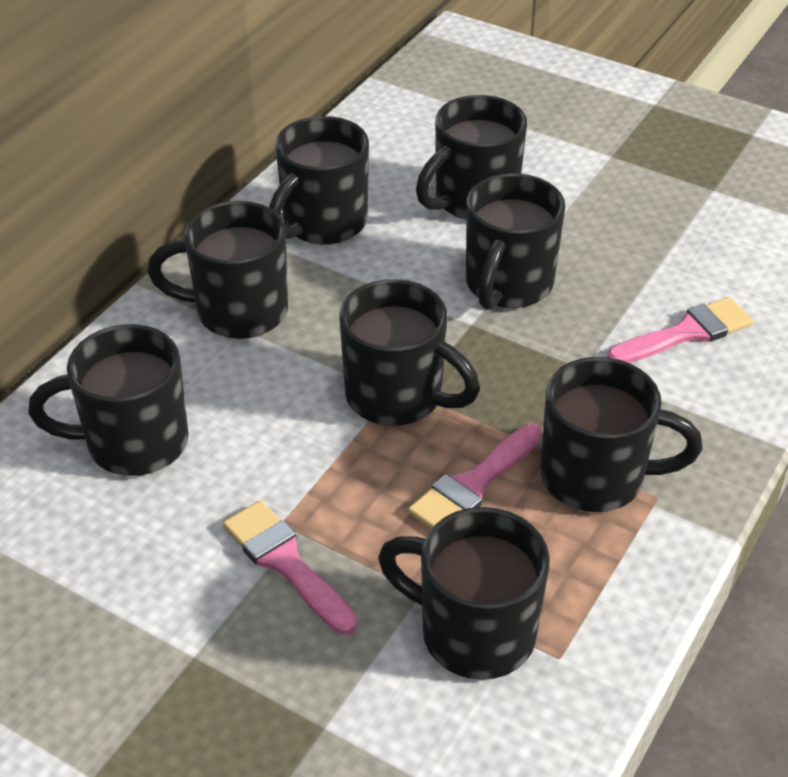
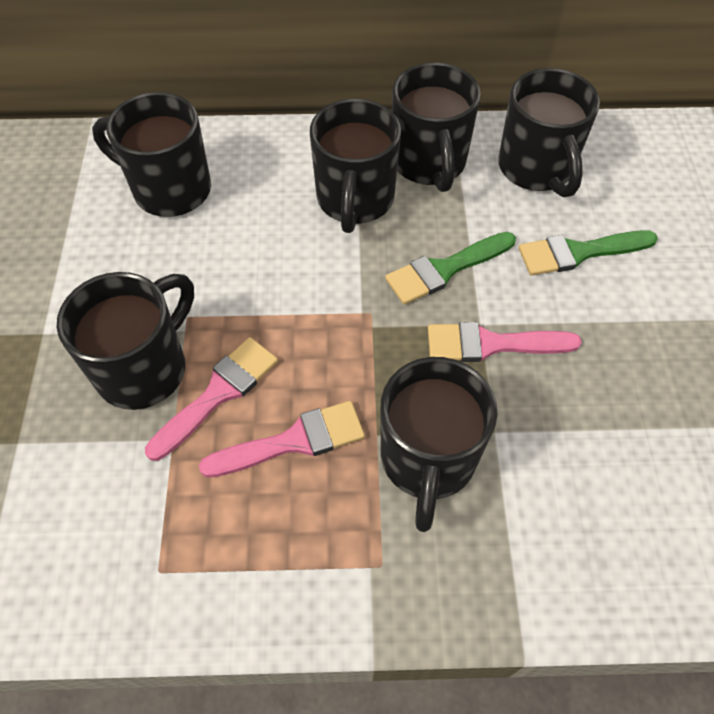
black mug: [28,324,189,476] [147,201,288,339] [269,116,369,245] [339,279,480,426] [378,507,550,680] [416,95,527,220] [466,173,565,310] [541,357,702,512] = 8 -> [57,272,194,410] [92,92,211,217] [310,99,401,233] [381,357,498,532] [392,63,481,192] [498,68,600,197] = 6
green brush: none = 0 -> [385,232,516,305] [519,230,658,276] = 2

